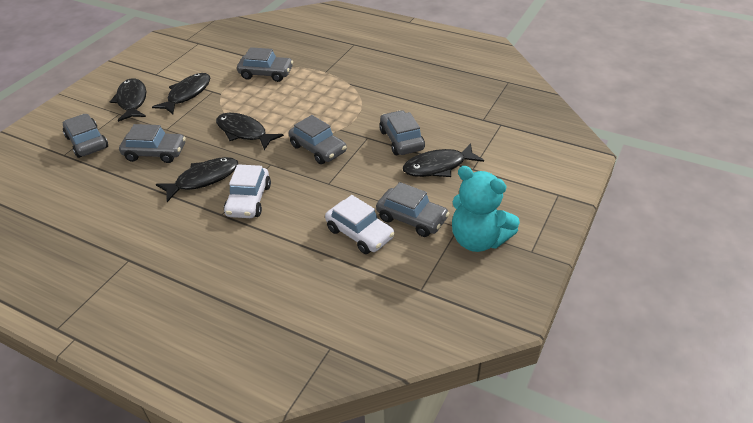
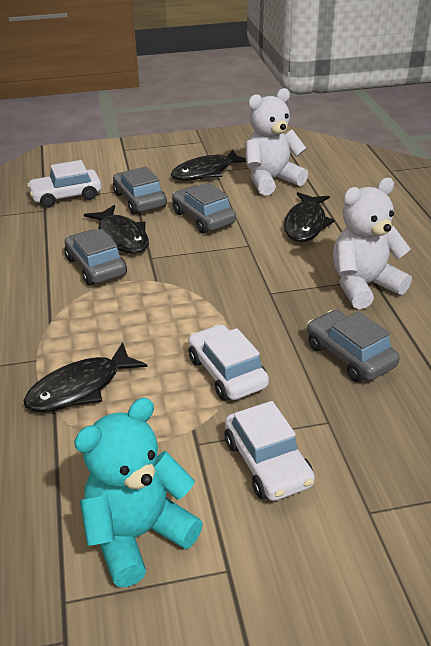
black fish: [110,78,146,122] [152,73,210,114] [156,157,238,202] [216,113,284,150] [403,143,484,177] = 5 -> [23,342,148,412] [84,205,149,254] [170,150,246,181] [284,192,335,242] = 4
grey car: [63,114,108,158] [119,124,186,163] [237,47,293,82] [289,115,347,164] [376,182,450,237] [379,110,425,155] = 6 -> [65,229,127,286] [113,166,167,214] [172,183,236,234] [307,310,400,382] = 4
white car: [224,164,271,218] [325,195,395,254] = 2 -> [27,160,101,208] [188,324,269,401] [225,401,315,501] = 3
white teddy bear: none = 0 -> [245,88,308,196] [333,178,412,309] = 2

